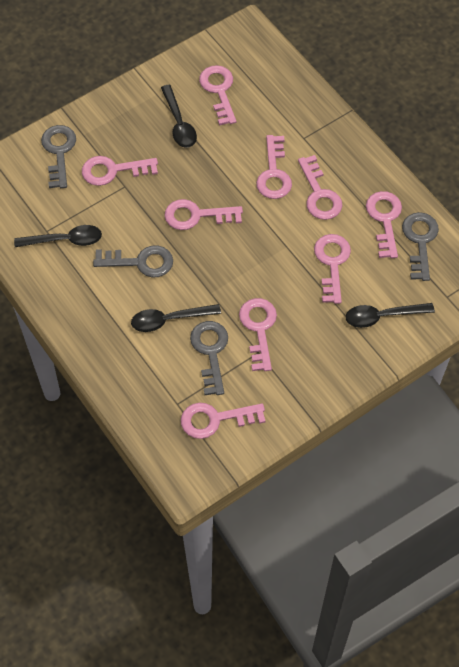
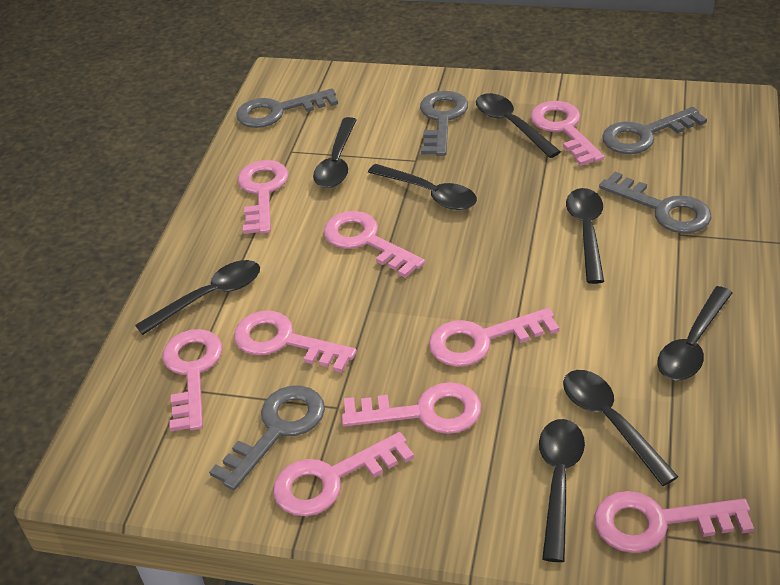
black spoon: [14,225,102,247] [131,304,221,332] [161,85,197,148] [346,303,435,328] = 4 -> [135,260,260,335] [313,117,357,188] [368,164,477,210] [476,93,561,158] [539,419,585,562] [563,370,679,486] [566,188,604,284] [657,286,732,380] = 8
grey key: [41,125,76,188] [93,245,173,277] [190,321,228,395] [402,212,439,281] = 4 -> [209,385,325,490] [236,88,338,128] [420,91,468,156] [599,172,711,233] [602,107,707,154] = 5

